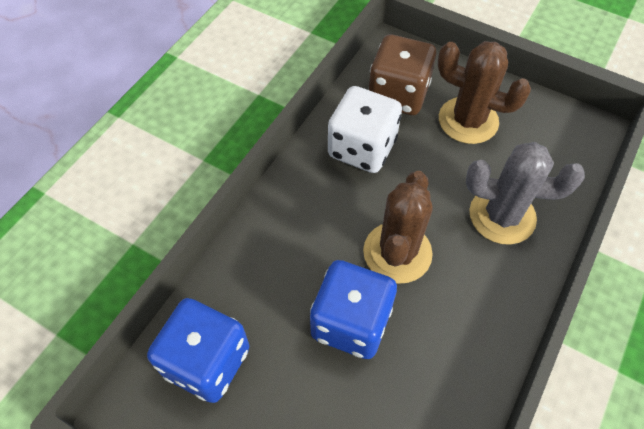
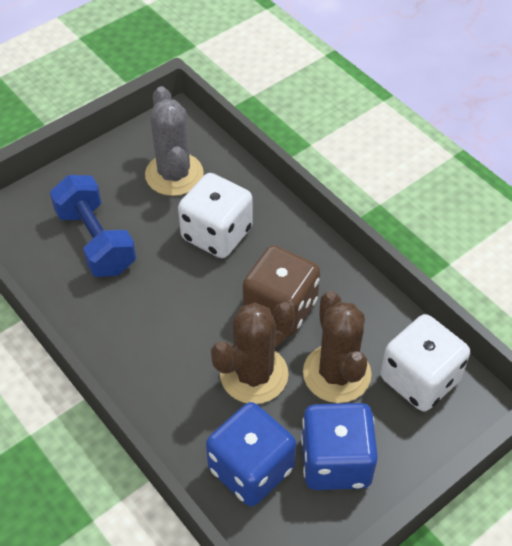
blue dumbbell: none = 0 -> [50,175,136,277] = 1
white dice: [328,86,402,173] = 1 -> [178,173,253,258] [381,314,470,412] = 2

